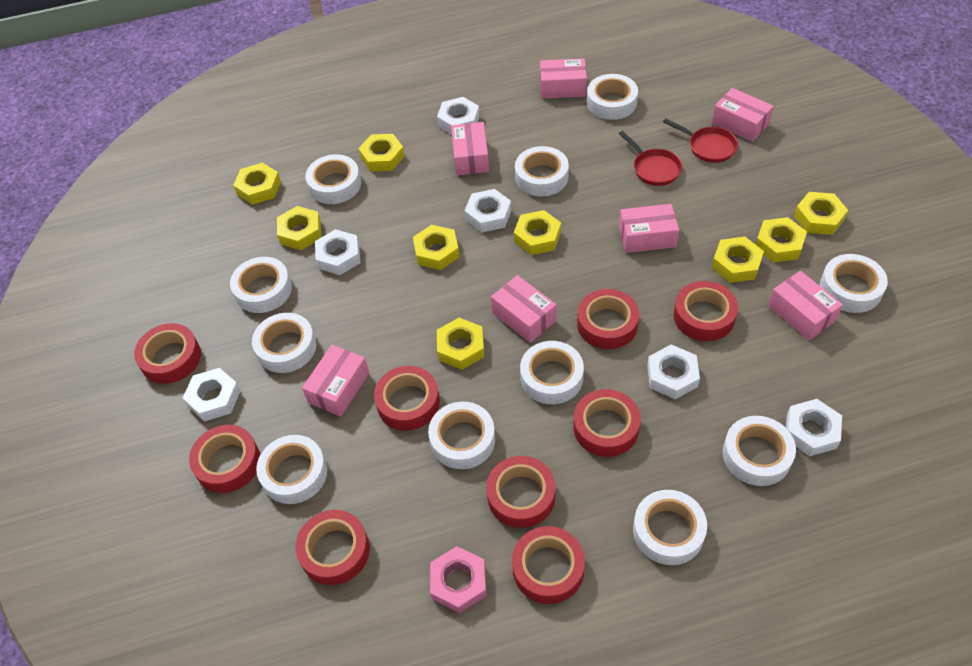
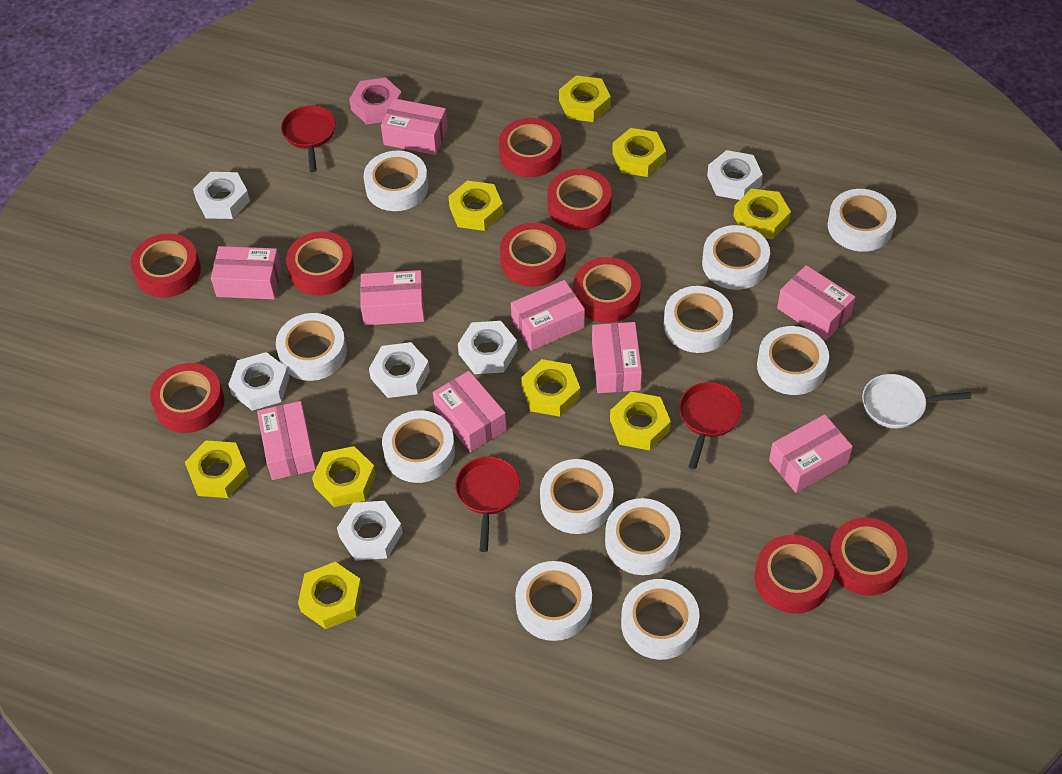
pink box: [302,345,369,416] [451,122,489,175] [491,275,556,343] [540,58,587,99] [619,204,679,253] [712,88,774,142] [768,271,843,340] = 7 -> [211,246,282,299] [257,401,316,480] [360,270,425,325] [381,98,448,155] [433,371,507,452] [511,280,585,351] [592,322,642,393] [769,414,853,493] [777,265,855,340] = 9
red pan: [619,131,682,186] [663,118,738,163] = 2 -> [281,105,336,172] [455,457,520,552] [679,382,742,469] = 3
white pan: none = 0 -> [862,374,971,428] = 1

